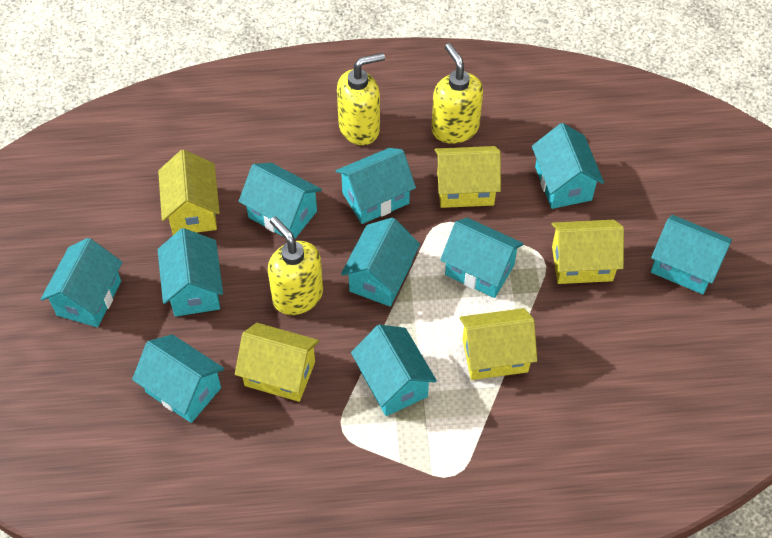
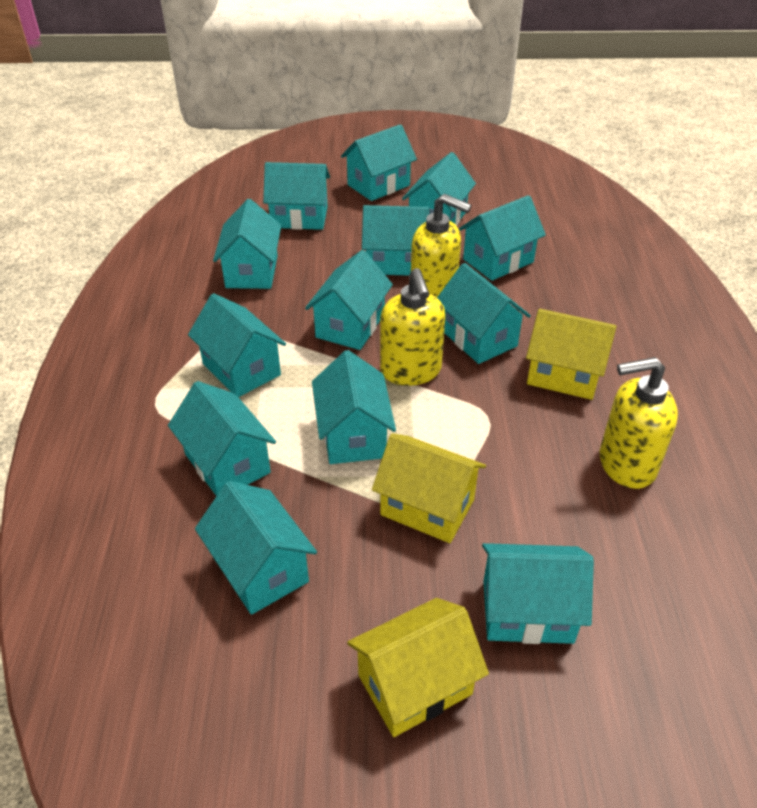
turquoise house: [41,238,122,327] [132,334,224,423] [157,228,223,317] [239,163,322,238] [336,148,416,224] [341,218,420,307] [351,324,437,416] [440,218,524,298] [532,123,604,209] [651,215,732,294] = 10 -> [168,381,276,496] [188,293,286,397] [195,481,317,615] [213,199,281,289] [263,162,330,230] [305,250,393,350] [312,350,396,464] [341,124,417,201] [362,205,429,276] [402,152,476,226] [437,263,531,364] [459,195,546,281] [482,543,594,644] = 13
yellow house: [158,150,220,235] [235,323,319,402] [435,146,501,208] [459,308,537,380] [551,220,624,284] = 5 -> [347,598,489,737] [372,433,486,543] [526,309,617,400] = 3

